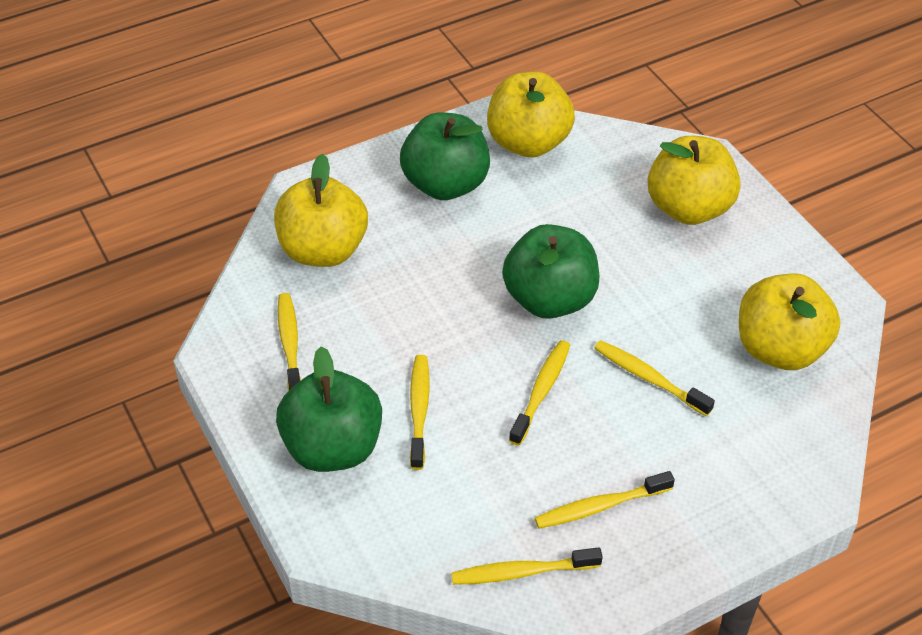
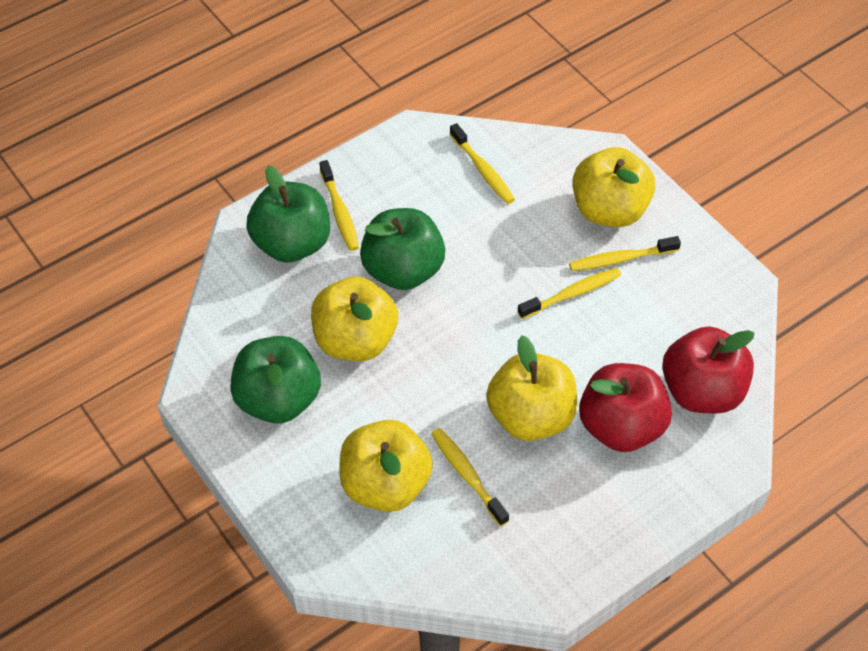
red apple: none = 0 -> [579,363,672,452] [662,326,754,413] = 2
yellow toothbrush: [278,293,301,391] [410,355,430,470] [451,547,603,585] [509,340,570,446] [535,471,675,528] [594,340,715,416] = 6 -> [319,160,359,251] [431,428,509,526] [450,123,515,204] [518,268,621,319] [569,236,681,271] = 5

